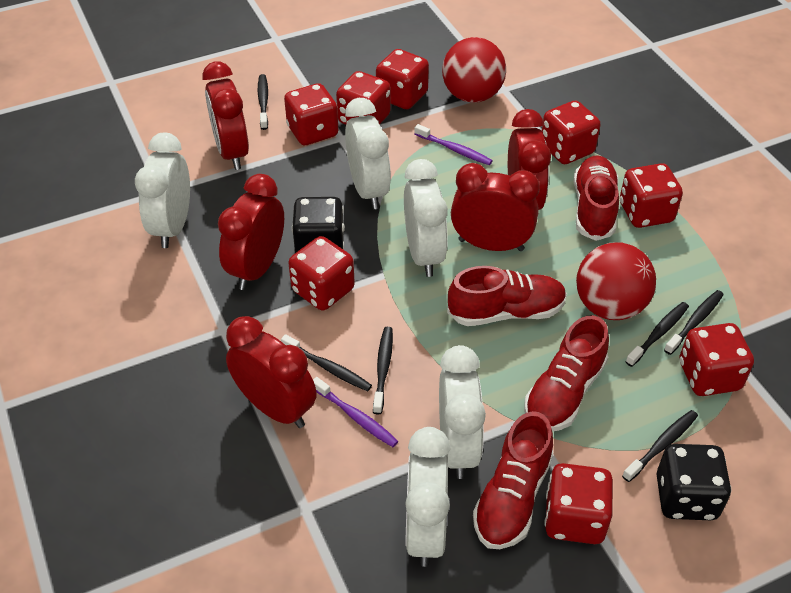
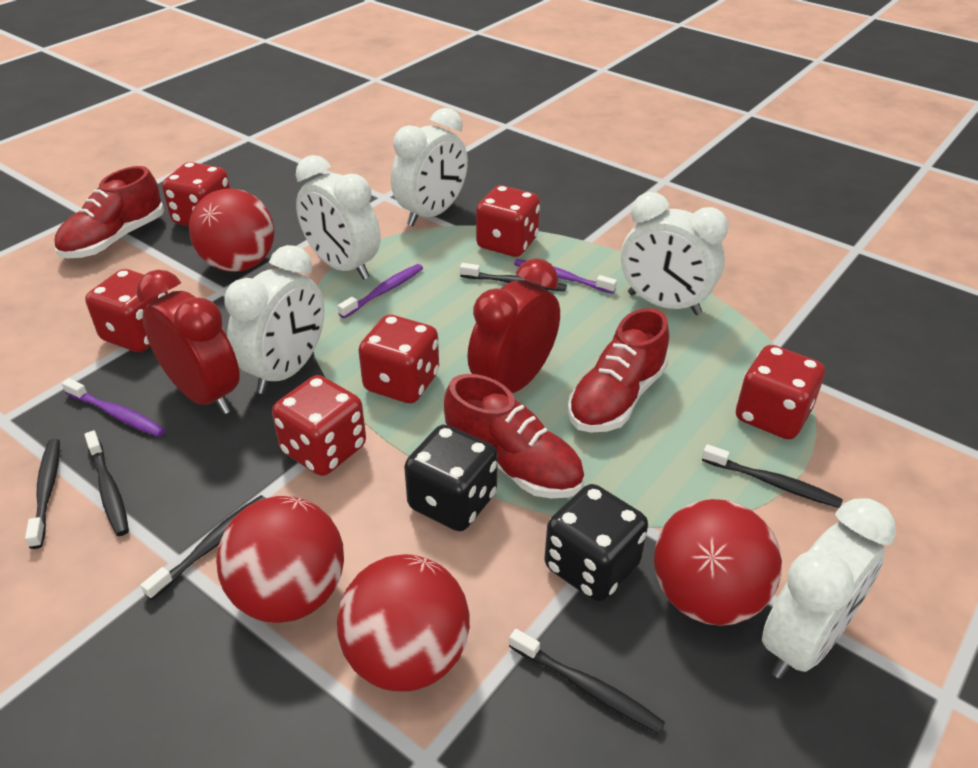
purple toothbrush: [313,377,398,447] [414,124,493,165] = 2 -> [62,378,166,437] [338,264,423,318] [514,259,617,294] = 3
red ball: [442,37,506,103] [576,242,656,320] = 2 -> [189,188,274,272] [216,496,344,623] [337,554,470,691] [654,499,782,626] = 4
red clock: [202,61,249,170] [218,174,284,290] [226,316,317,428] [451,163,540,251] [508,109,551,210] = 5 -> [136,270,240,415] [467,258,560,393] = 2
red dice: [284,83,338,145] [288,236,355,311] [336,71,391,125] [376,49,429,109] [542,101,601,164] [544,463,613,544] [620,163,683,228] [679,323,754,396] = 8 -> [85,269,168,352] [162,162,230,226] [272,375,366,476] [358,315,439,403] [476,185,540,257] [736,345,825,439] = 6
red shoe: [447,266,567,326] [473,411,553,549] [524,315,609,431] [574,155,619,241] = 4 -> [54,166,164,258] [444,374,585,498] [568,308,669,433] = 3

